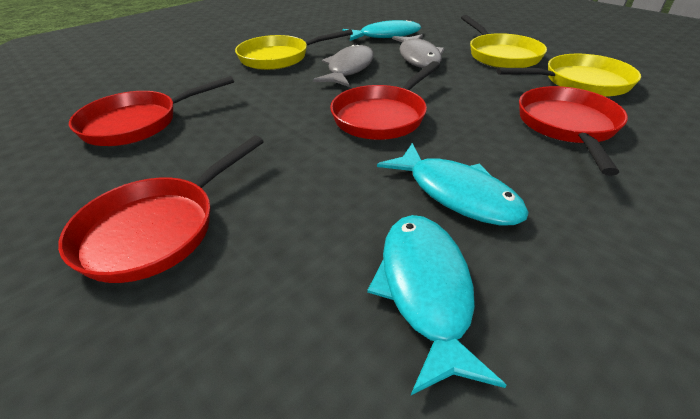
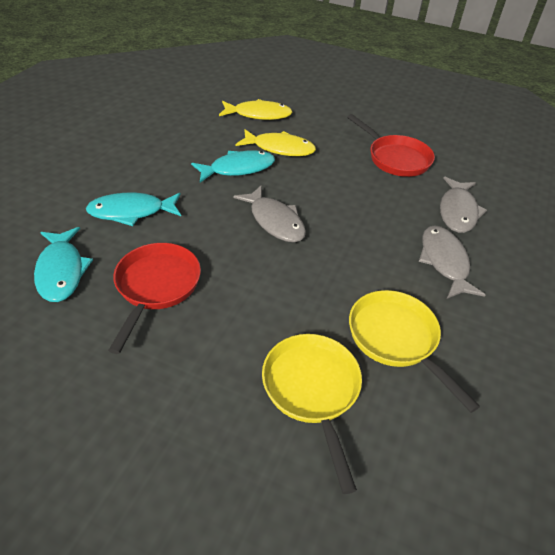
grey fish: [313,43,374,87] [392,34,445,68] = 2 -> [233,185,306,243] [419,225,485,298] [440,177,487,233] = 3
red pan: [58,136,264,283] [69,76,234,146] [330,61,440,140] [519,86,628,176] = 4 -> [108,243,201,354] [347,114,435,177] = 2
yellow fish: none = 0 -> [219,99,292,120] [236,129,316,156] = 2
yellow pan: [235,29,353,70] [461,15,547,68] [496,54,641,97] = 3 -> [262,334,362,494] [349,290,480,413] = 2

